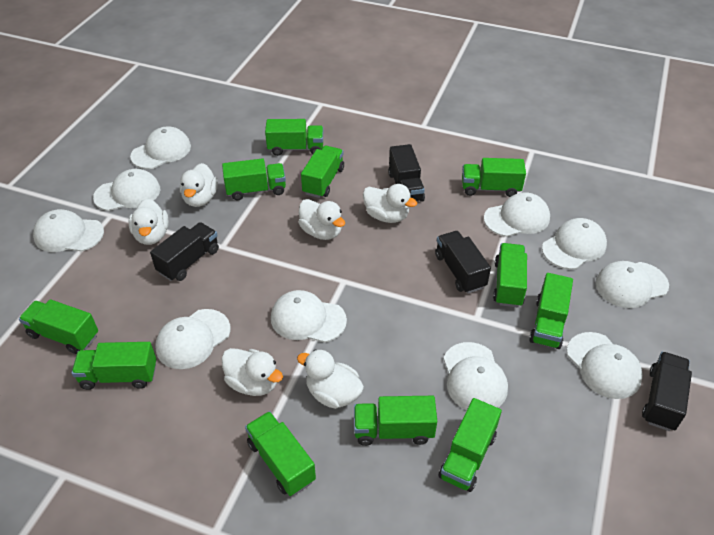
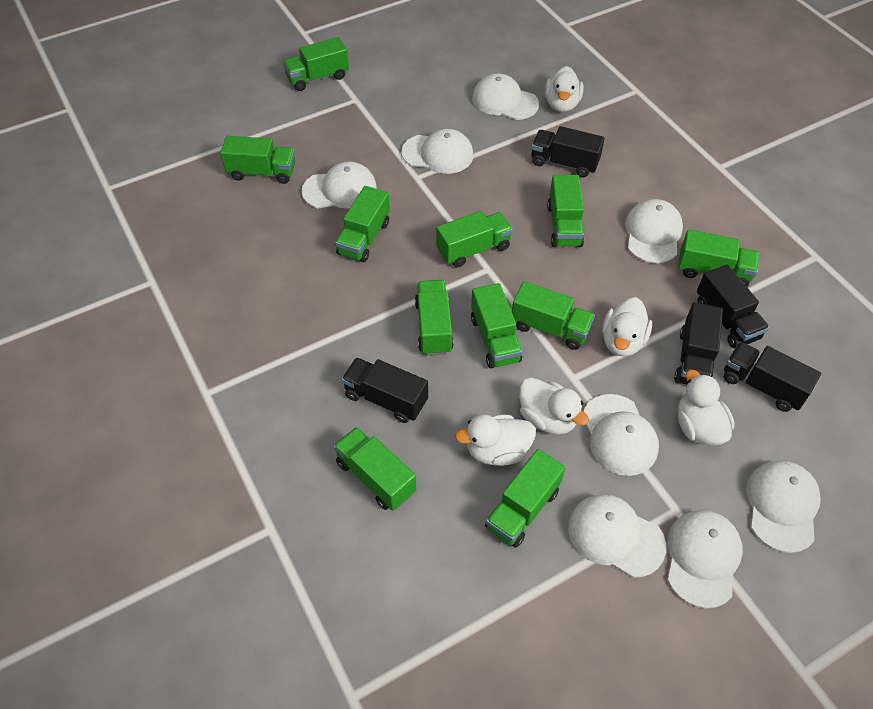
black truck: [150,222,219,281] [388,144,425,202] [435,231,491,293] [642,352,692,431] = 4 -> [341,357,428,423] [531,126,605,177] [674,302,723,384] [697,265,769,348] [724,342,821,412] = 5
white cap: [33,209,104,252] [93,169,160,211] [130,127,191,169] [155,309,231,369] [271,290,347,343] [443,342,508,410] [484,192,550,237] [542,218,607,269] [567,332,643,399] [596,261,669,308] = 10 -> [302,161,377,209] [401,129,473,174] [472,73,539,120] [568,494,666,578] [584,394,659,476] [625,199,683,263] [667,510,743,609] [746,460,821,553] = 8
white duck: [129,198,169,245] [180,163,218,207] [222,348,283,396] [297,349,364,409] [298,199,345,240] [363,184,417,223] = 6 -> [455,414,536,466] [519,377,589,435] [545,66,583,112] [602,297,652,357] [678,370,735,446] = 5

